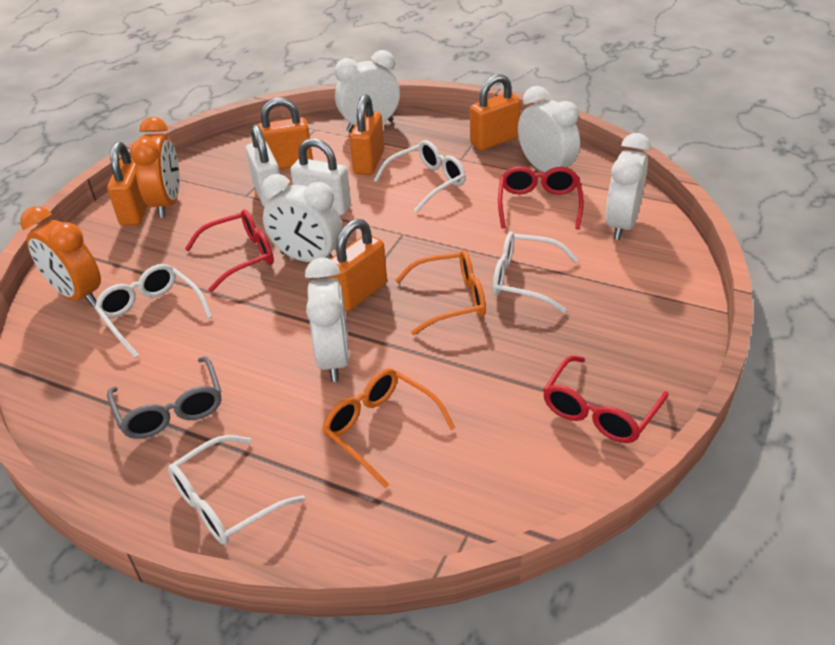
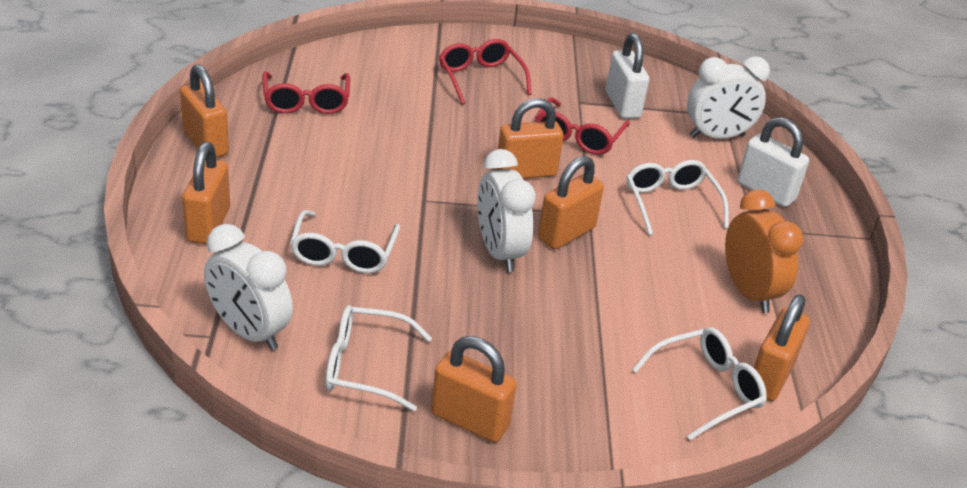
grey glasses: [107,356,222,439] = 1 -> none = 0
orange clock: [20,206,101,306] [130,117,180,218] = 2 -> [725,189,803,313] = 1
orange glasses: [322,368,455,488] [395,250,486,335] = 2 -> none = 0
orange padlock: [107,142,148,226] [257,98,313,169] [328,219,387,311] [350,94,384,175] [470,74,520,151] = 5 -> [180,64,229,158] [182,142,230,244] [431,336,517,443] [496,98,564,179] [538,156,604,249] [754,295,810,401] = 6
white clock: [262,174,342,262] [305,257,349,382] [335,50,400,132] [518,86,580,172] [606,133,651,240] = 5 -> [204,224,293,350] [477,149,536,272] [687,56,770,139] = 3

